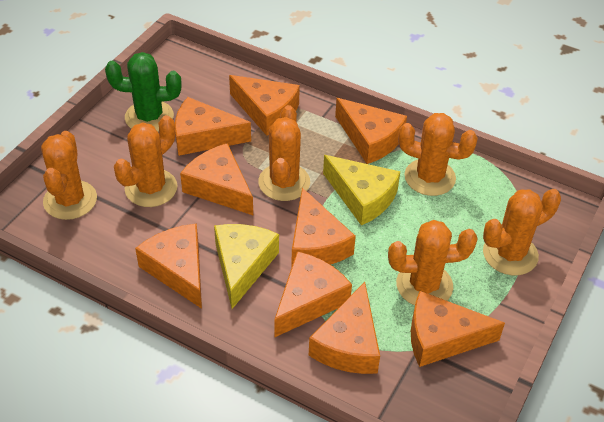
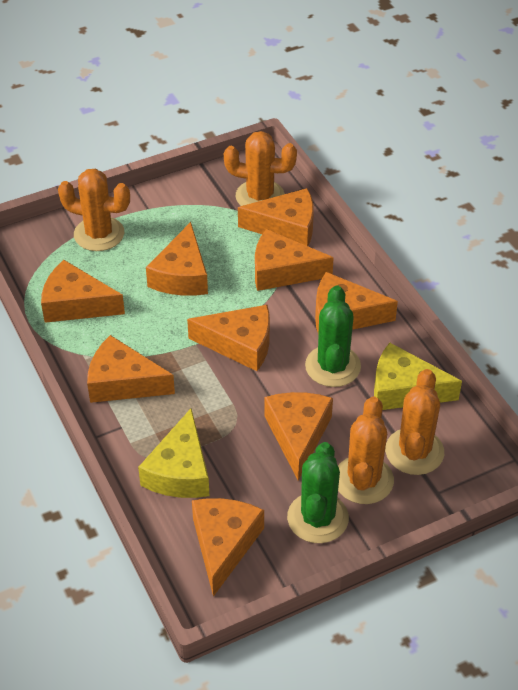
green cactus: [105,52,182,132] = 1 -> [287,442,349,543] [305,286,361,387] = 2
orange cactus: [41,131,97,220] [114,115,178,207] [258,105,310,201] [388,220,478,306] [398,113,478,196] [483,189,561,276] = 6 -> [58,169,130,251] [224,131,297,206] [338,396,394,504] [385,369,444,475] = 4

